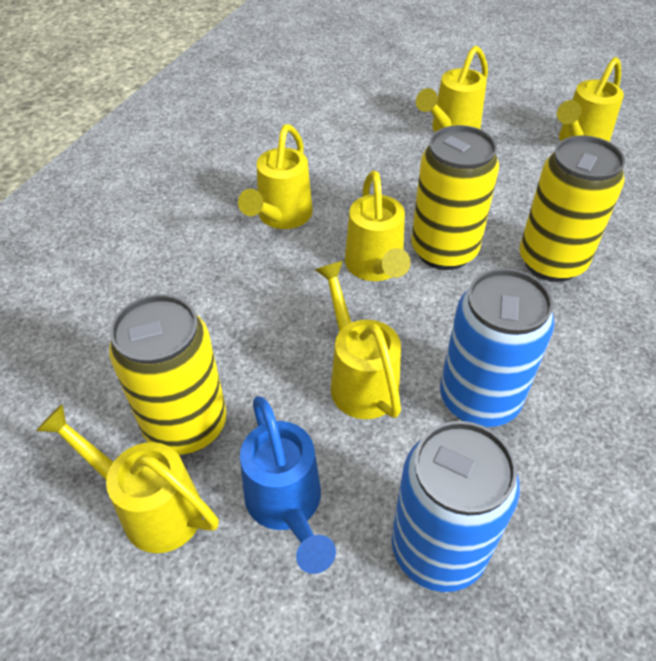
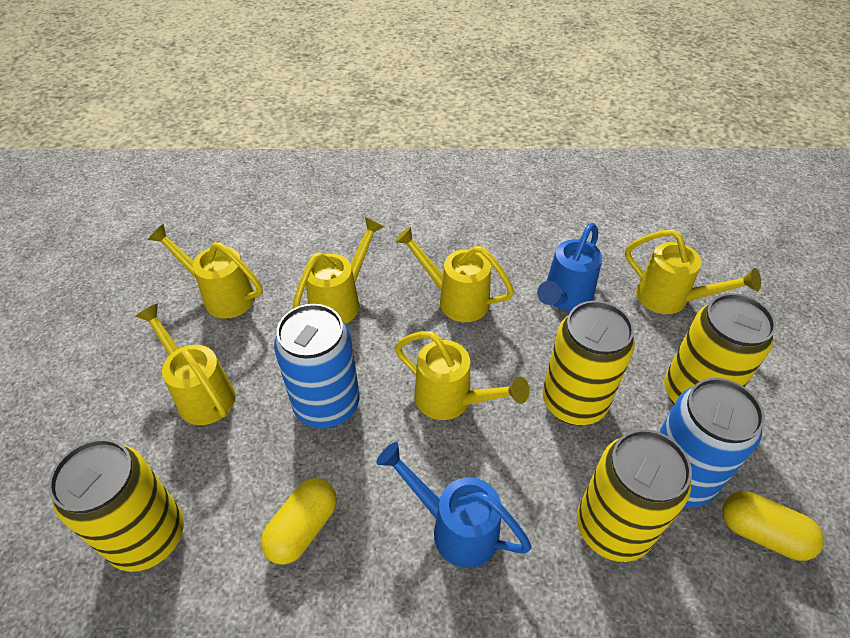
blue watering can: [240,396,336,574] = 1 -> [376,442,532,568] [537,223,602,311] = 2
yellow can: [109,294,227,455] [411,125,499,270] [520,136,625,282] = 3 -> [48,439,184,572] [542,301,635,425] [577,429,692,562] [664,293,776,404] = 4
yellow capsule: none = 0 -> [261,478,337,565] [722,491,824,561] = 2

